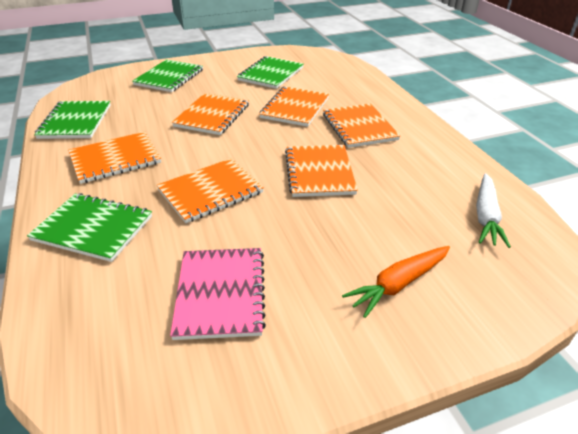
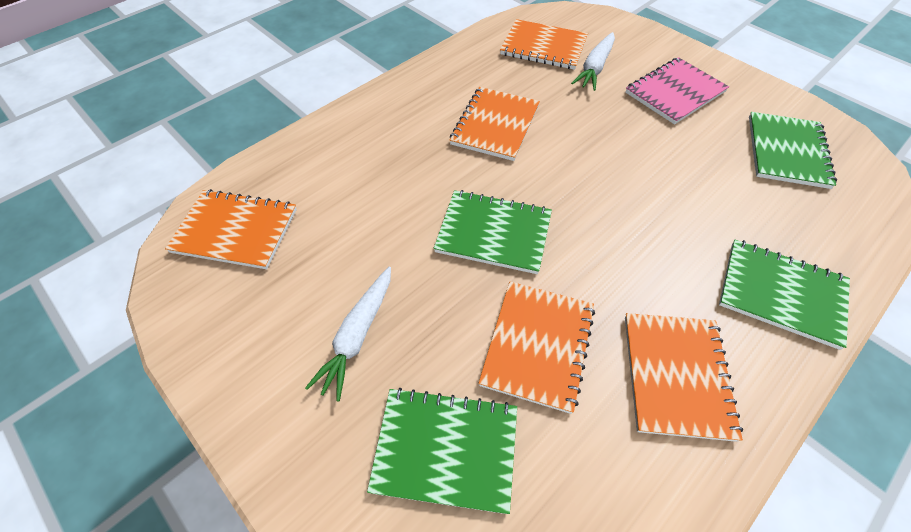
orange carrot: [342,246,450,318] = 1 -> none = 0
orange notebook: [68,132,161,184] [157,158,264,223] [172,93,249,135] [259,86,329,127] [285,145,358,197] [323,103,400,148] = 6 -> [165,189,297,269] [450,87,540,161] [479,281,595,414] [500,19,588,70] [625,313,743,442] = 5
white carrot: [476,173,511,248] = 1 -> [305,267,391,401] [571,32,615,91] = 2

